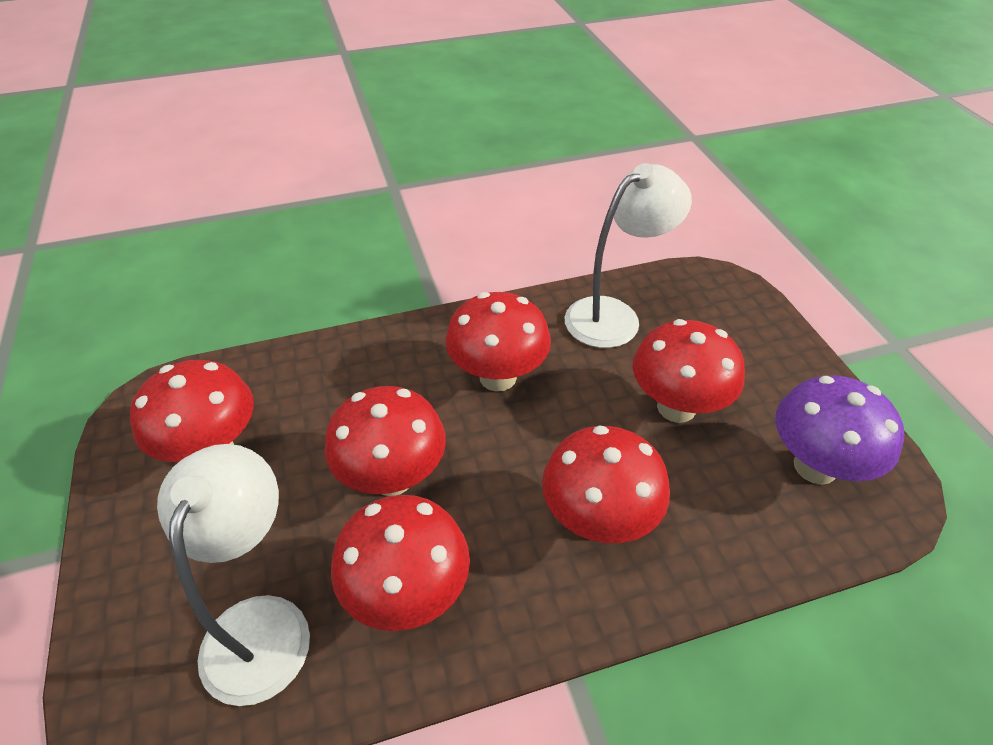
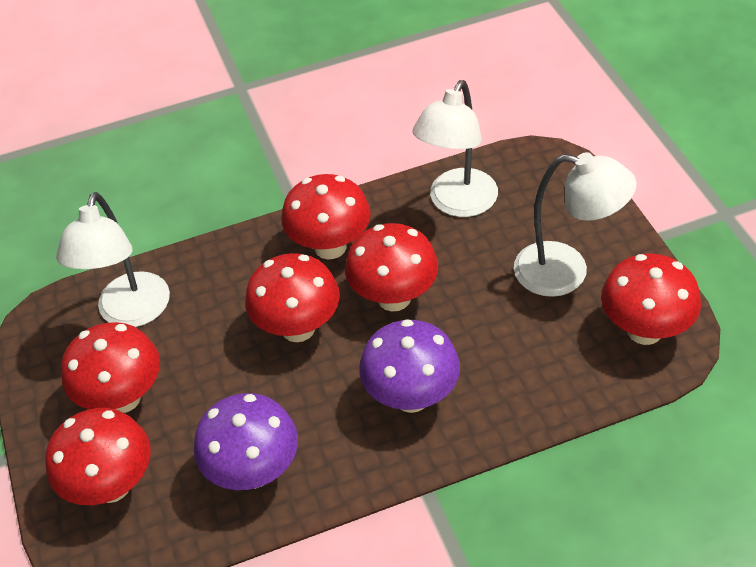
purple mushroom: [775,375,904,485] = 1 -> [194,393,298,490] [359,319,460,413] = 2
white lamp: [157,444,310,706] [565,163,692,348] = 2 -> [56,192,170,327] [412,80,498,217] [514,152,636,297] = 3

